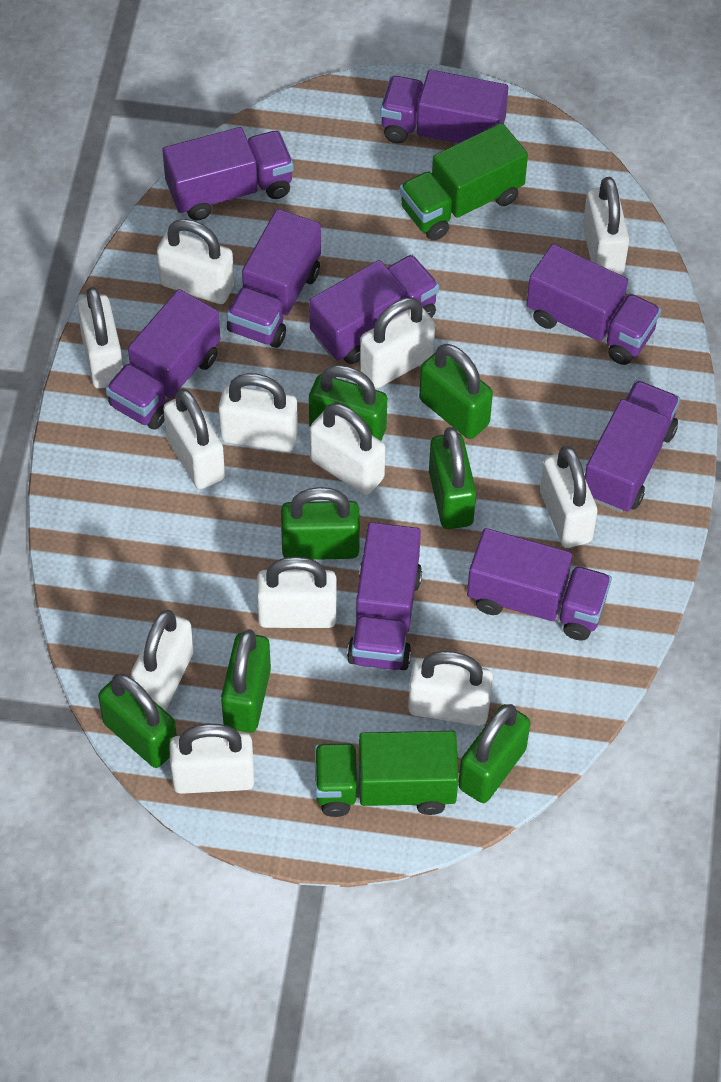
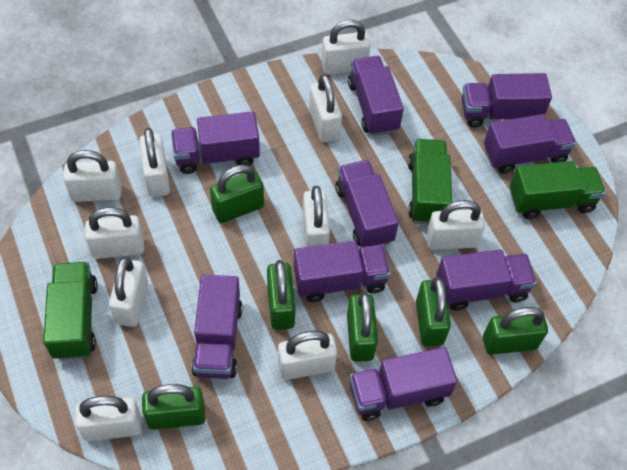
green padlock: [98,674,177,768] [221,629,271,733] [281,487,360,560] [309,365,387,441] [419,344,493,439] [429,427,476,529] [458,704,530,803] = 7 -> [142,384,205,430] [210,165,264,223] [267,260,295,330] [347,292,378,362] [416,277,451,346] [483,307,548,355] = 6
green truck: [314,731,459,817] [399,123,528,241] = 2 -> [43,262,98,360] [408,139,452,224] [510,161,606,219] = 3
white padlock: [77,287,123,389] [131,610,194,710] [157,219,234,304] [163,389,225,489] [169,724,254,794] [219,373,298,452] [257,557,336,628] [310,403,385,495] [360,297,435,388] [408,651,493,726] [540,446,597,548] [583,177,629,275] = 12 -> [63,150,122,202] [75,396,142,441] [85,207,144,259] [109,256,148,327] [139,128,170,197] [278,331,337,380] [302,186,330,247] [309,74,342,142] [322,20,371,75] [426,200,485,250] = 10

